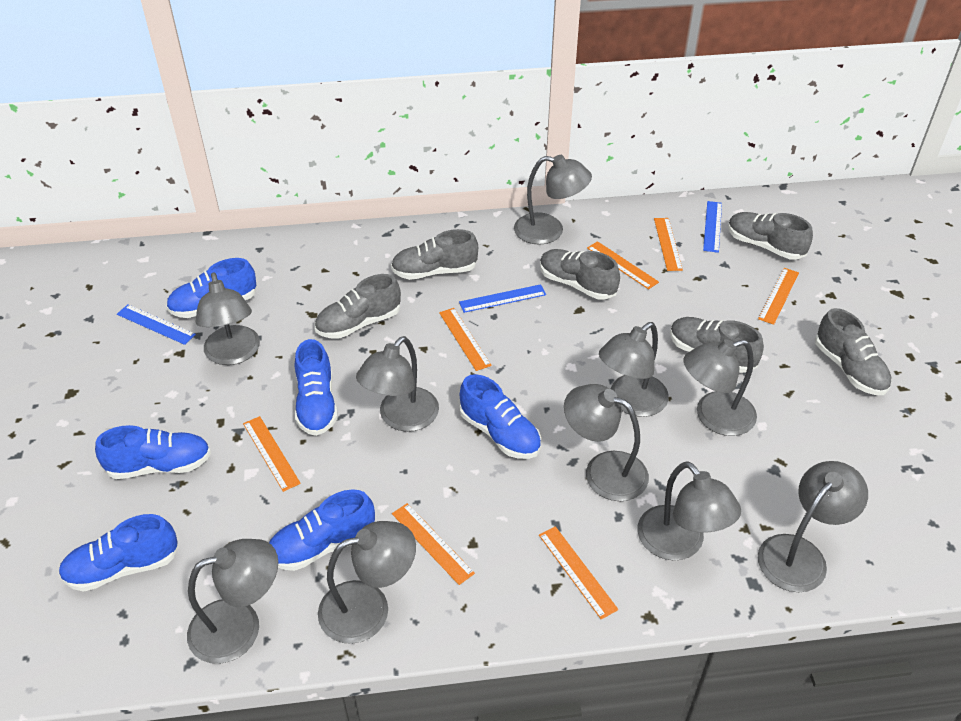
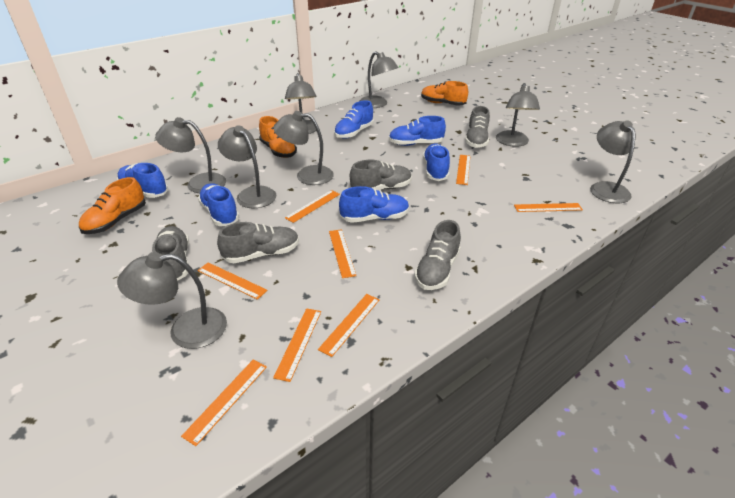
blue ruler: [117,304,196,345] [459,284,546,313] [703,201,722,253] = 3 -> none = 0
grey lamp: [187,539,278,664] [195,272,260,365] [318,521,416,644] [356,336,439,432] [514,155,592,245] [564,384,649,501] [599,322,669,417] [637,461,741,561] [684,339,757,436] [758,461,868,592] = 10 -> [117,252,227,349] [155,117,226,193] [218,125,276,208] [273,111,334,185] [285,73,316,134] [360,51,399,108] [496,83,540,147] [590,120,636,203] = 8
grey shoe: [315,274,401,339] [391,229,478,280] [540,249,620,300] [670,317,764,373] [728,212,813,260] [815,308,892,395] = 6 -> [152,226,189,281] [217,222,299,263] [350,160,412,190] [414,220,461,290] [465,106,490,148] = 5
orange ruler: [243,416,301,492] [392,503,475,585] [439,308,492,371] [539,526,618,619] [587,241,659,289] [654,218,683,271] [758,268,799,325] = 7 -> [181,360,267,446] [198,262,267,300] [273,308,321,382] [285,190,340,223] [318,294,380,357] [329,229,356,278] [456,155,470,185] [514,203,583,212] = 8
orange shoe: none = 0 -> [79,177,146,234] [259,116,297,158] [421,81,468,106] = 3

